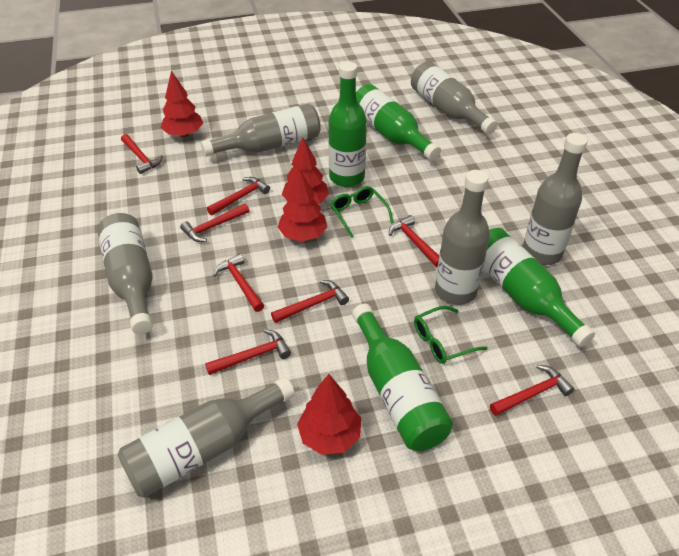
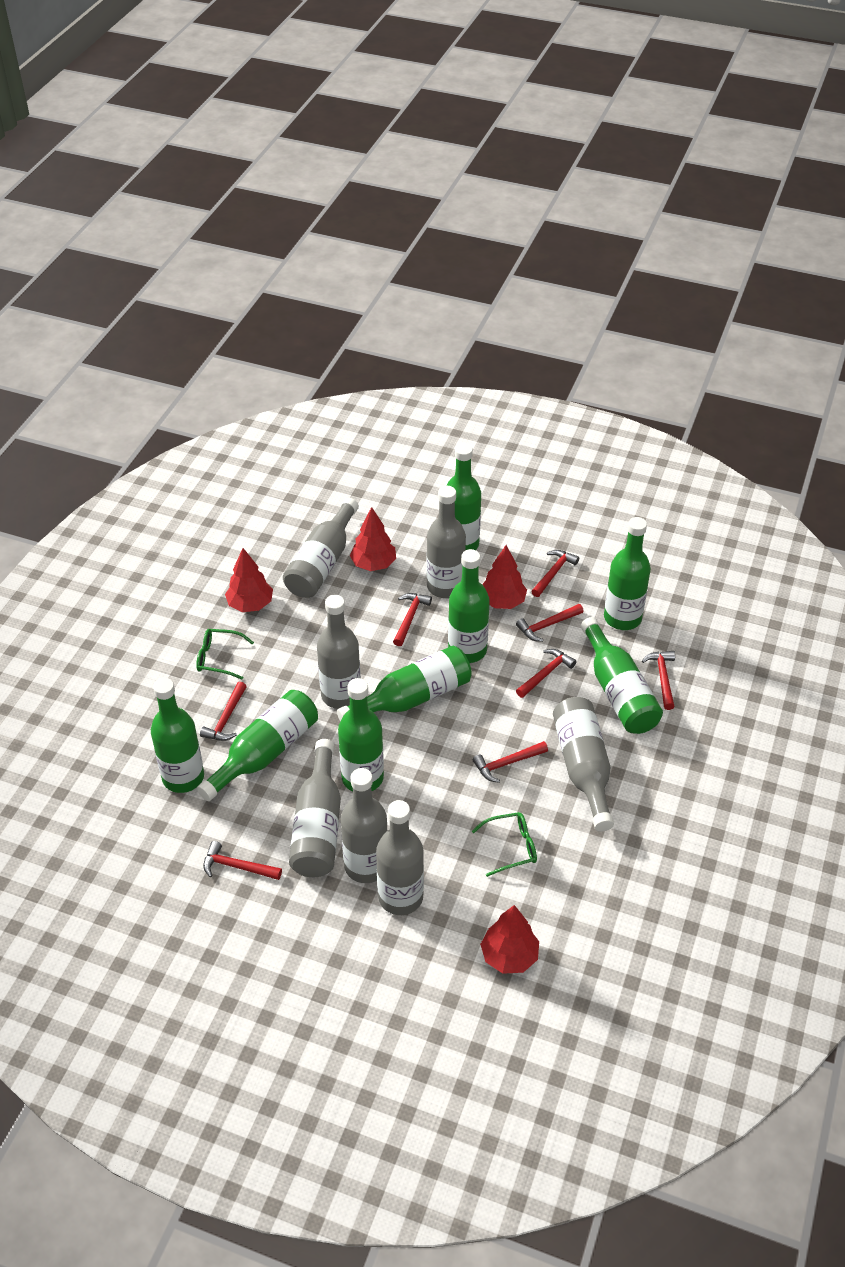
green bottle: [329,62,367,187] [352,304,453,451] [356,84,441,161] [483,228,595,347] = 4 -> [151,678,204,793] [197,690,318,801] [337,646,472,722] [338,678,384,791] [446,443,481,551] [448,549,490,663] [581,617,663,734] [604,517,651,630] = 8
grey bottle: [97,213,153,334] [118,377,295,498] [201,103,321,157] [411,61,498,134] [435,170,490,305] [523,133,588,265] = 6 -> [283,498,359,598] [289,739,341,877] [317,595,361,709] [341,768,387,883] [376,800,424,915] [427,486,466,598] [553,697,614,832] = 7

